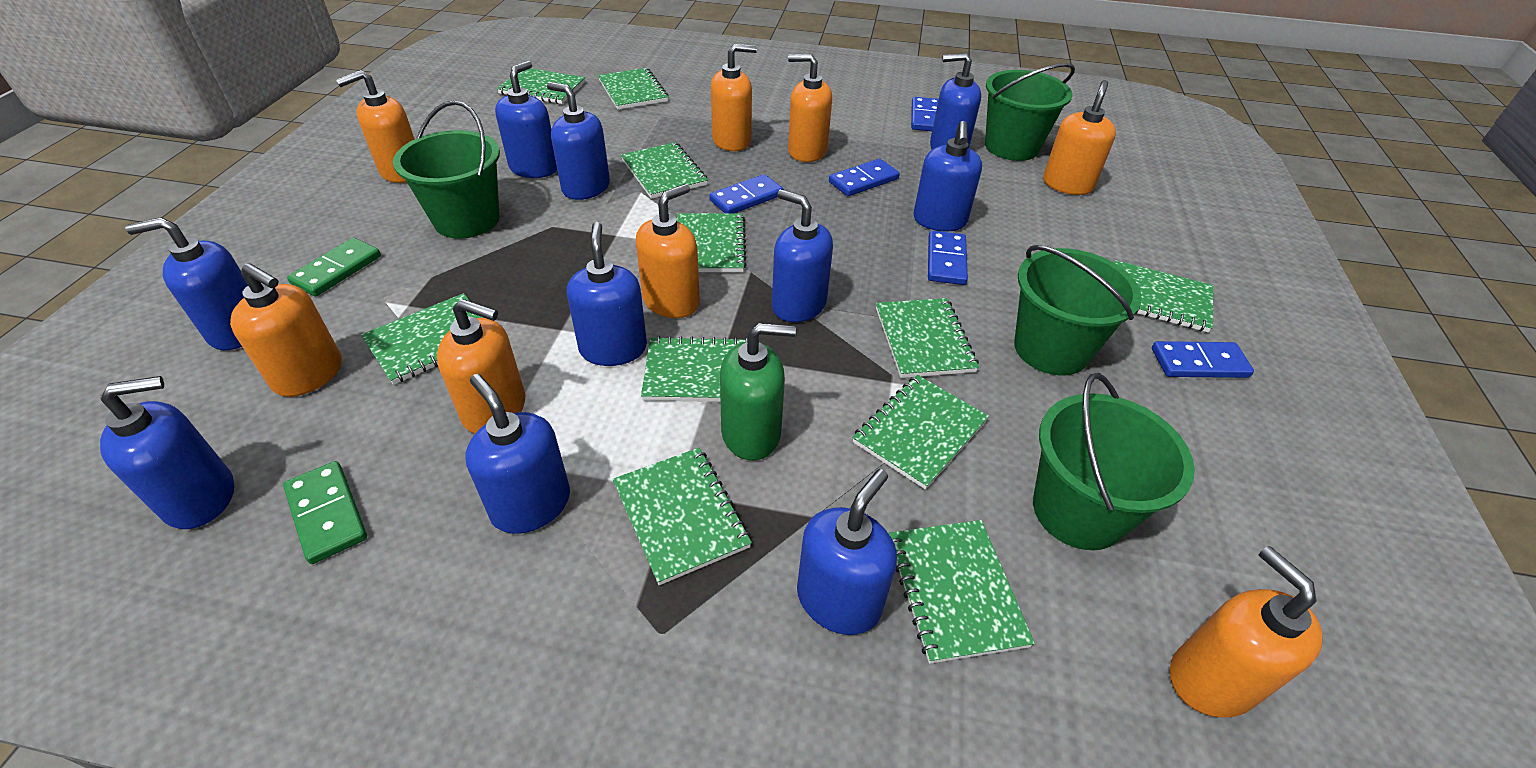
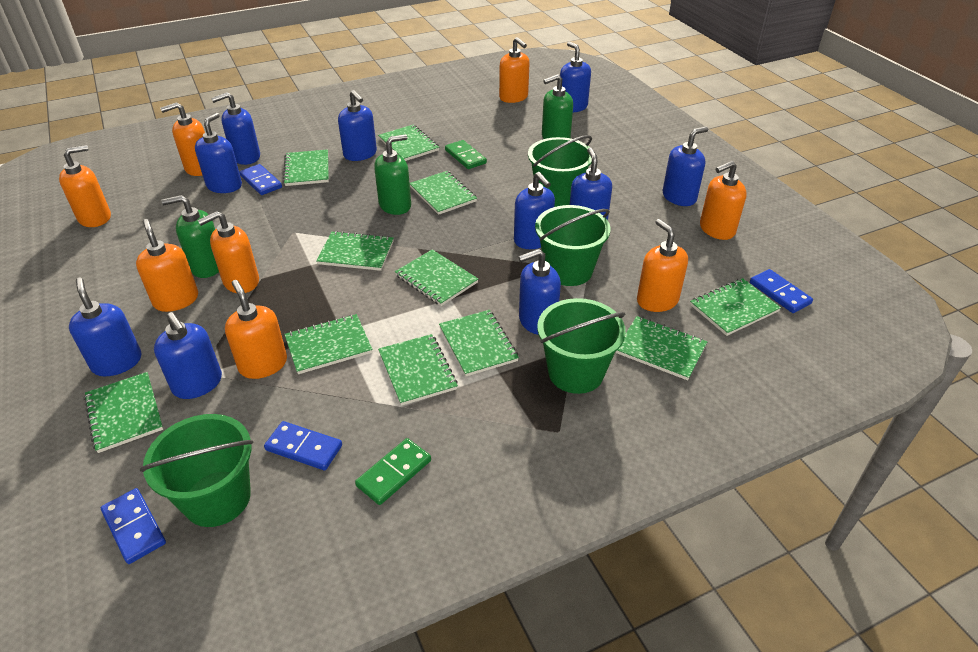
blue domino: [709,174,784,213] [829,159,900,196] [911,97,939,131] [928,231,968,285] [1152,341,1254,378] = 5 -> [101,488,166,564] [239,164,282,195] [264,421,342,470] [750,269,813,313] = 4
green soap dispenser: [720,323,796,460] = 1 -> [161,195,219,278] [374,134,411,215] [542,74,573,139] = 3

